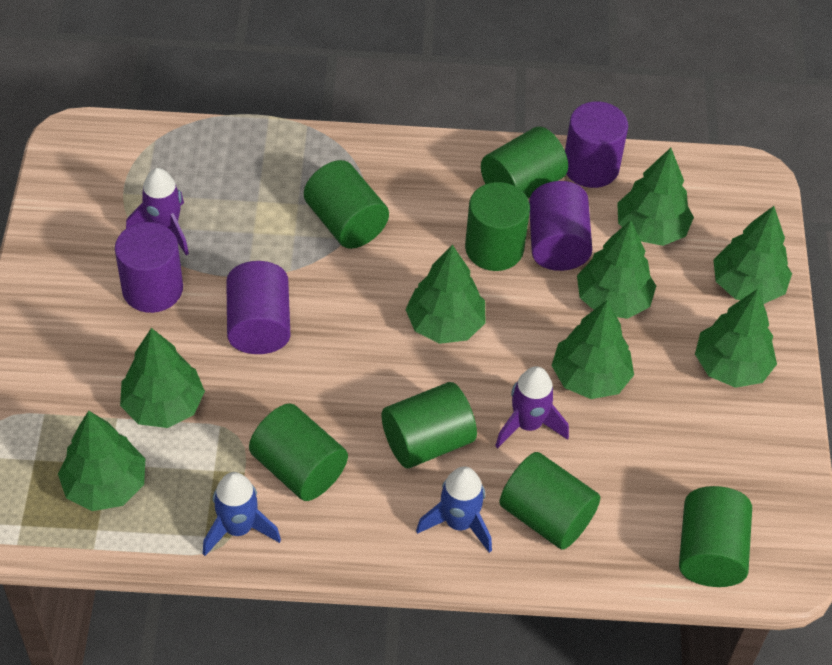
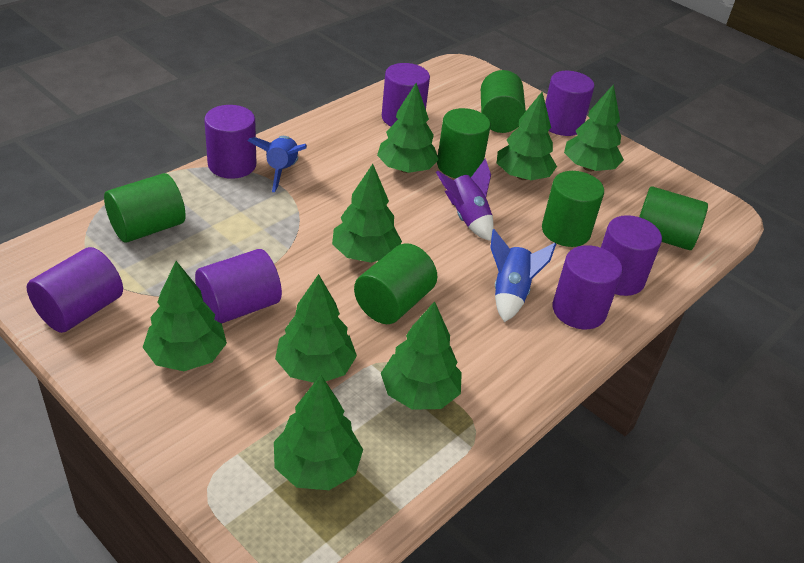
green cylinder: [249,403,348,501] [304,160,389,249] [382,382,477,469] [465,182,530,271] [481,127,568,198] [500,452,600,550] [679,486,752,587] = 7 -> [104,173,186,243] [354,243,437,324] [437,108,491,178] [481,70,526,133] [542,171,604,247] [639,186,708,250] = 6
purple cylinder: [115,222,183,313] [226,261,291,354] [529,181,592,271] [565,101,628,188] = 4 -> [27,247,123,333] [195,249,282,323] [204,105,256,179] [382,63,430,126] [545,71,595,136] [553,245,623,329] [601,215,662,296] = 7
purple rocket: [126,168,189,255] [495,366,569,448] = 2 -> [436,158,494,241] = 1

